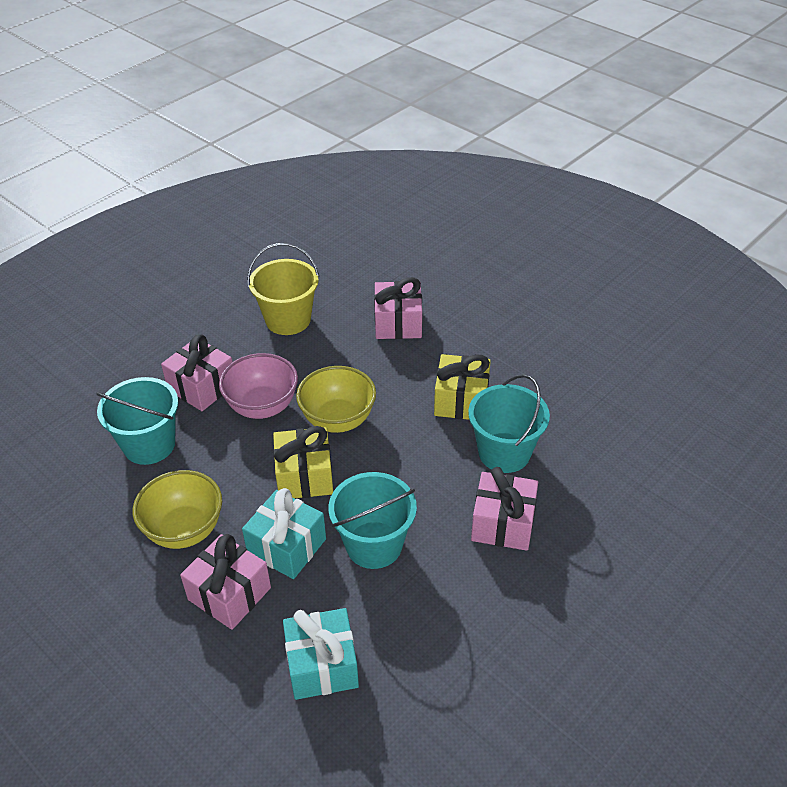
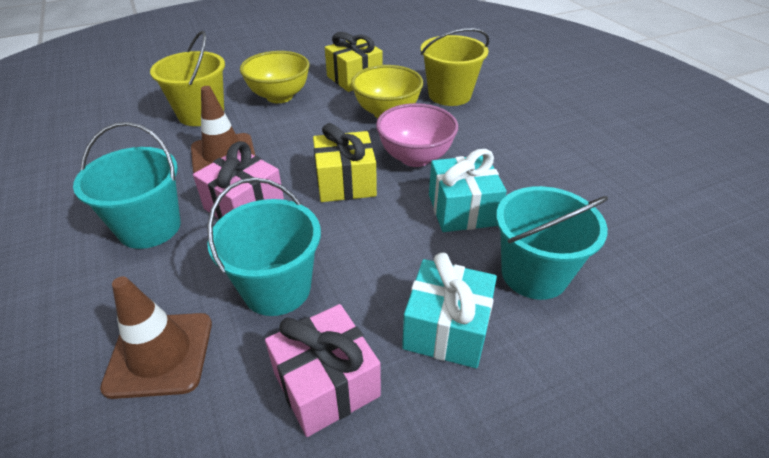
brown traffic cone: none = 0 -> [100,276,212,399] [191,86,256,173] = 2
pink gift: [161,334,232,411] [180,534,271,630] [374,277,422,339] [471,467,538,551] = 4 -> [193,141,284,220] [265,304,381,437] = 2
yellow bucket: [247,243,319,335] = 1 -> [150,31,225,126] [421,28,489,106] = 2

